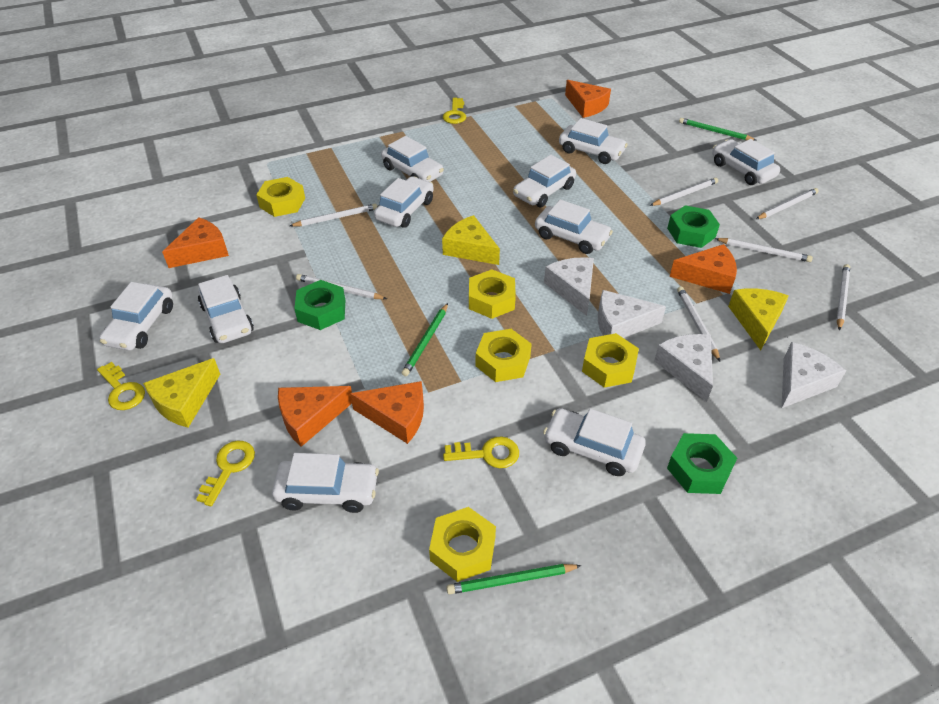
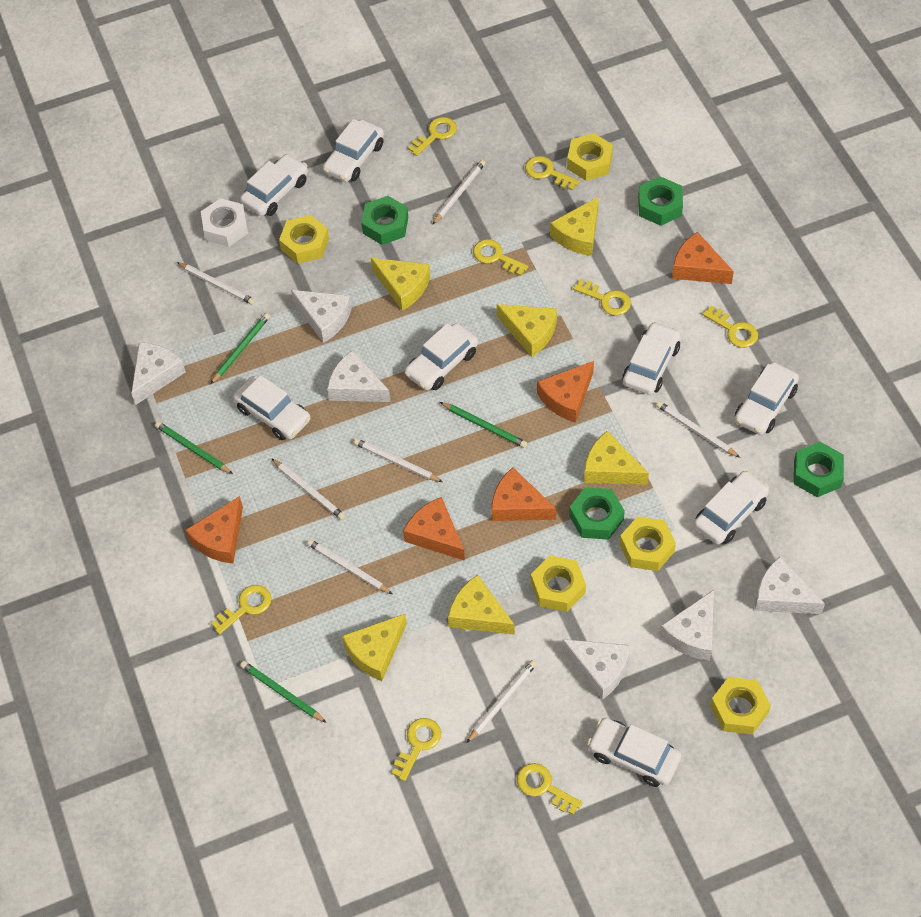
green nut: [294,280,345,330] [667,205,720,248] [667,433,737,494] = 3 -> [361,196,408,245] [569,487,625,540] [638,176,683,226] [794,442,844,497] = 4
green pencil: [401,303,448,376] [446,564,582,594] [679,118,756,141] = 3 -> [155,421,233,474] [210,313,270,385] [240,661,327,723] [440,402,527,448] = 4
white car: [99,282,173,351] [198,275,254,343] [272,453,379,513] [374,177,434,228] [381,136,444,182] [513,155,576,207] [535,199,613,254] [543,408,646,476] [559,118,628,164] [712,139,780,185] = 10 -> [233,375,311,440] [240,154,308,216] [323,119,384,182] [405,323,478,390] [587,718,681,787] [623,322,680,395] [694,471,769,545] [735,362,799,435] = 8
white cheese: [544,257,594,316] [598,290,666,338] [654,334,713,402] [782,342,846,408] = 4 -> [131,342,186,405] [291,290,352,343] [327,350,390,402] [562,639,630,700] [660,590,714,661] [755,557,825,614] = 6
white nut: none = 0 -> [201,198,248,247] = 1
yellow cheese: [143,358,220,428] [442,215,500,265] [728,288,789,350] = 3 -> [342,614,407,681] [371,258,430,311] [448,575,515,635] [497,304,557,357] [550,197,599,256] [584,431,649,485] = 6
yellow key: [97,362,145,410] [196,440,255,506] [443,98,466,124] [443,436,519,468] = 4 -> [211,585,272,635] [392,718,441,781] [408,117,457,156] [473,239,528,276] [517,763,583,815] [525,156,580,190] [573,279,631,316] [702,305,758,348] = 8

